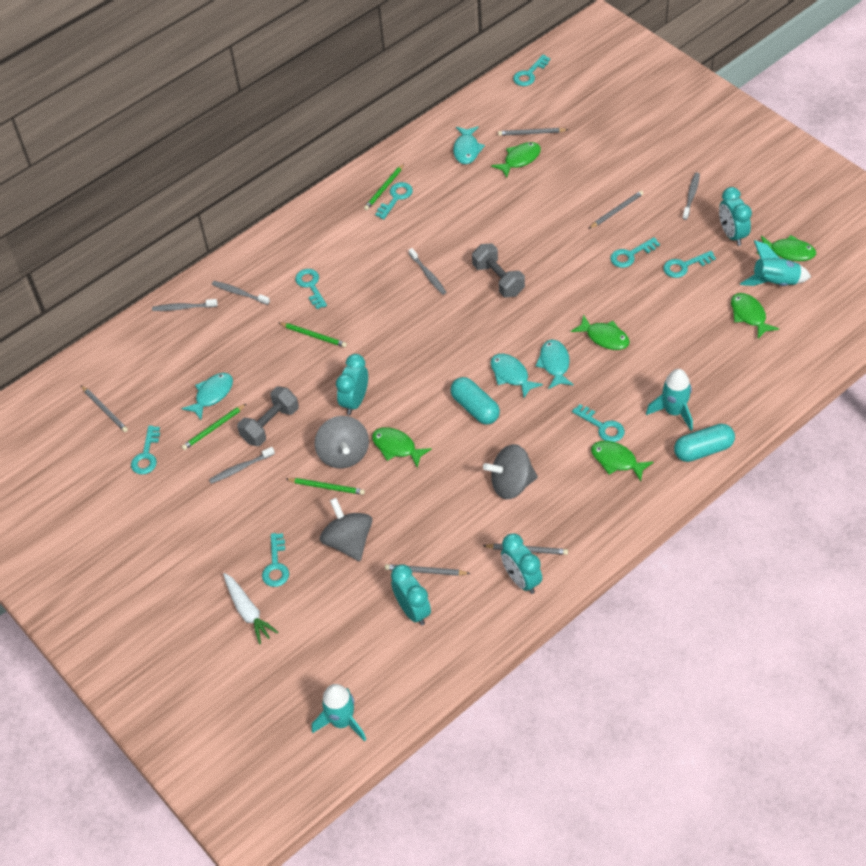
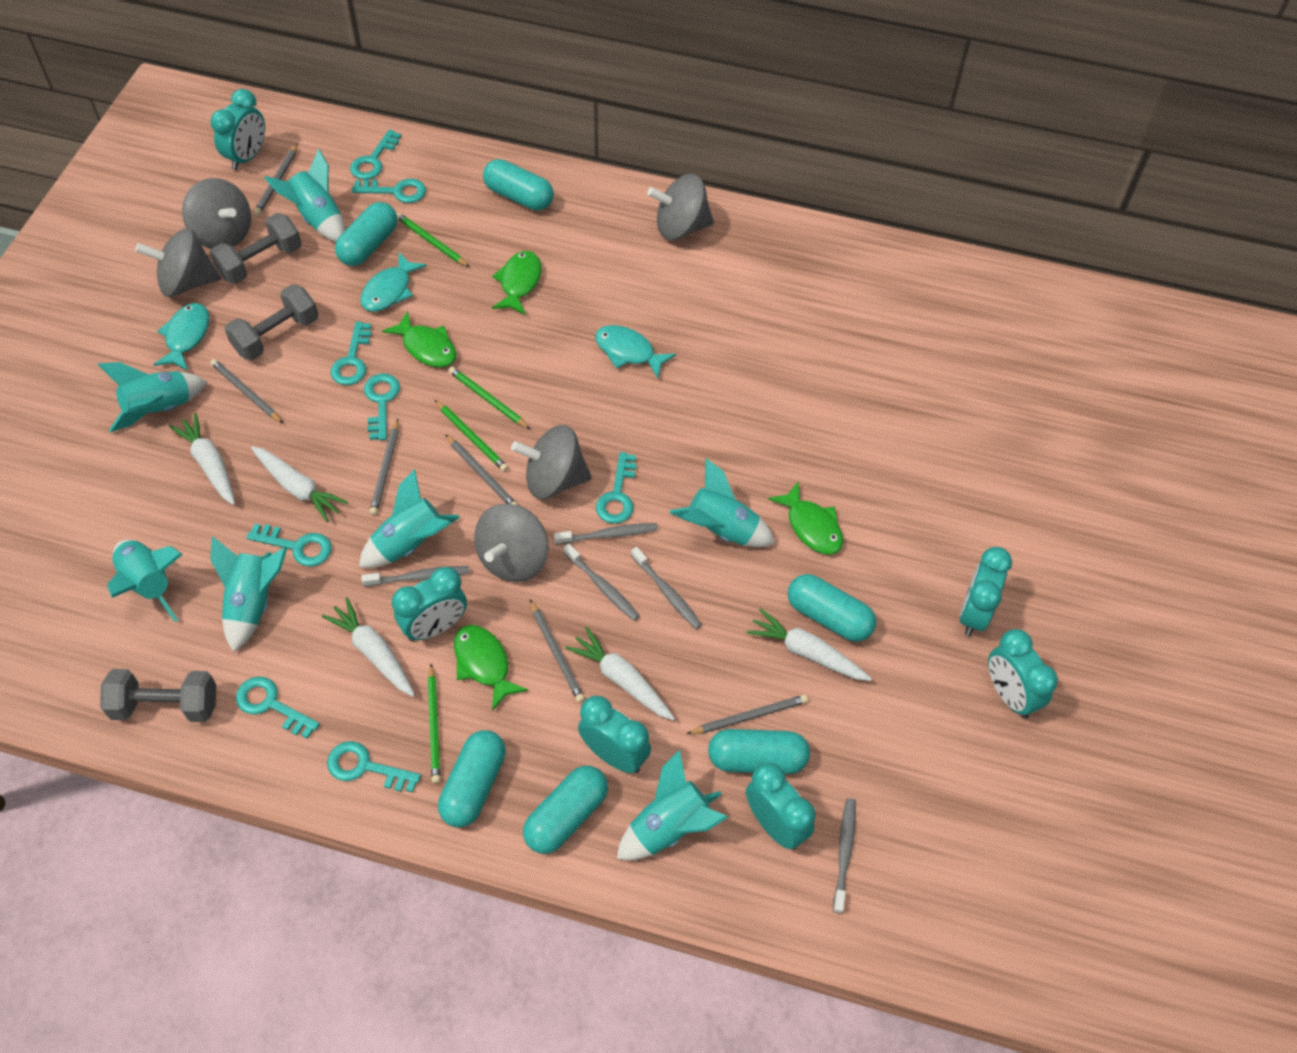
green fish: [372,427,432,468] [491,142,541,178] [571,314,630,350] [591,441,653,481] [731,293,779,339] [757,235,816,261] = 6 -> [382,311,457,368] [454,625,528,711] [492,251,542,315] [768,481,843,555] = 4
grey dumbbell: [237,387,299,446] [472,243,525,298] = 2 -> [100,669,216,722] [210,213,302,284] [225,284,318,360] = 3
grey pencil: [81,385,128,432] [385,564,470,576] [483,544,568,555] [498,128,568,136] [589,191,644,229] = 5 -> [210,359,283,423] [254,144,298,215] [370,419,399,515] [445,434,518,505] [530,600,585,703] [687,694,808,734] = 6
grey spinning top: [315,416,369,469] [320,498,372,561] [483,444,538,499] = 3 -> [135,228,221,297] [182,178,251,249] [474,503,549,582] [511,425,592,499] [647,174,714,240] = 5
turquoise capsule: [450,377,500,424] [674,424,735,462] = 2 -> [335,202,398,266] [438,730,506,827] [483,159,554,211] [523,766,608,854] [708,729,810,774] [788,574,876,642] = 6
turquoise clock: [336,354,368,415] [391,565,431,625] [501,534,542,594] [719,187,752,246] = 4 -> [210,89,265,171] [392,567,467,641] [578,696,651,773] [746,762,815,849] [959,547,1012,636] [988,629,1058,719] = 6
turquoise fish: [182,373,233,420] [453,126,485,164] [491,354,543,398] [535,340,574,389] = 4 -> [153,303,209,370] [360,252,427,312] [595,325,676,378] = 3
turquoise rocket: [312,684,366,741] [646,369,693,431] [740,240,811,286] = 3 -> [98,362,207,432] [107,540,183,622] [210,536,287,652] [265,149,345,242] [359,469,460,568] [617,749,728,860] [669,458,775,547] = 7
white carrot: [223,573,279,644] = 1 -> [169,413,235,505] [251,446,348,522] [322,597,415,696] [565,627,675,721] [746,608,872,681] = 5

